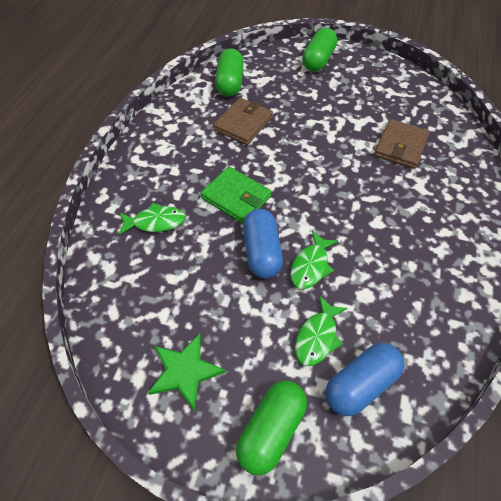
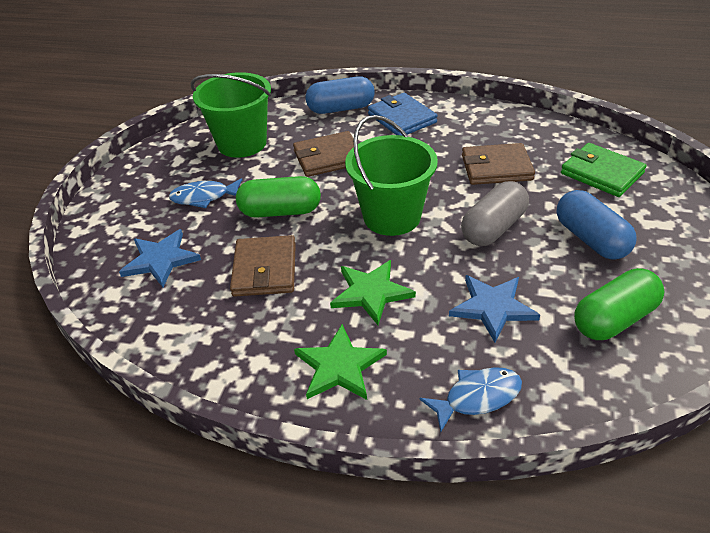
blue fish: none = 0 -> [169,178,242,208] [420,367,522,433] = 2
blue star: none = 0 -> [119,229,201,287] [449,275,540,342] = 2
blue wallet: none = 0 -> [368,93,438,136] = 1
brown wallet: [213,98,273,145] [374,119,430,169] = 2 -> [230,235,296,297] [293,131,354,177] [462,143,535,185] = 3
green bucket: none = 0 -> [191,72,271,158] [345,115,438,236] = 2
green capsule: [215,48,244,97] [236,380,307,475] [302,28,337,72] = 3 -> [236,176,321,218] [574,268,665,340] = 2
green fish: [119,203,186,235] [290,231,338,289] [295,296,348,366] = 3 -> none = 0
green star: [148,333,226,411] = 1 -> [294,324,387,400] [330,260,416,325] = 2
grey capsule: none = 0 -> [461,181,529,246] = 1

